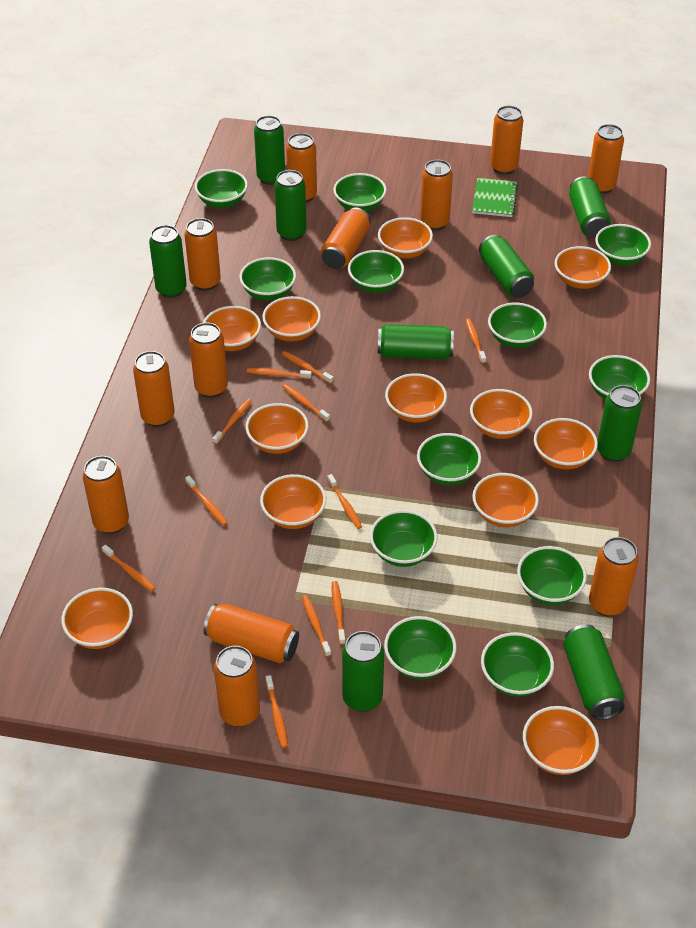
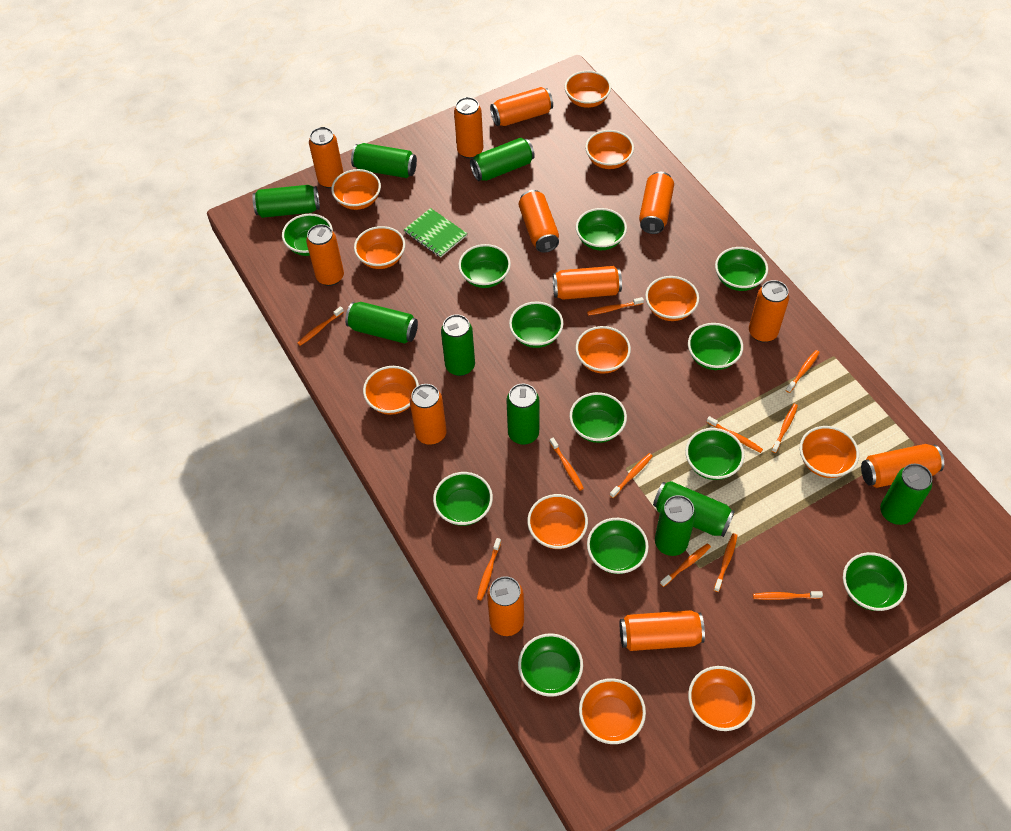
orange bowl: [61,588,133,649] [203,306,261,351] [245,403,309,454] [260,474,326,529] [262,296,321,342] [378,217,433,259] [385,373,447,422] [470,389,533,439] [472,473,539,527] [523,706,599,775] [534,418,598,470] [555,246,611,289] = 12 -> [331,169,381,210] [354,226,405,269] [363,366,419,415] [527,494,588,549] [564,71,611,108] [576,326,631,374] [579,678,646,744] [585,130,634,169] [645,276,699,321] [688,666,755,731] [800,426,859,478] = 11

